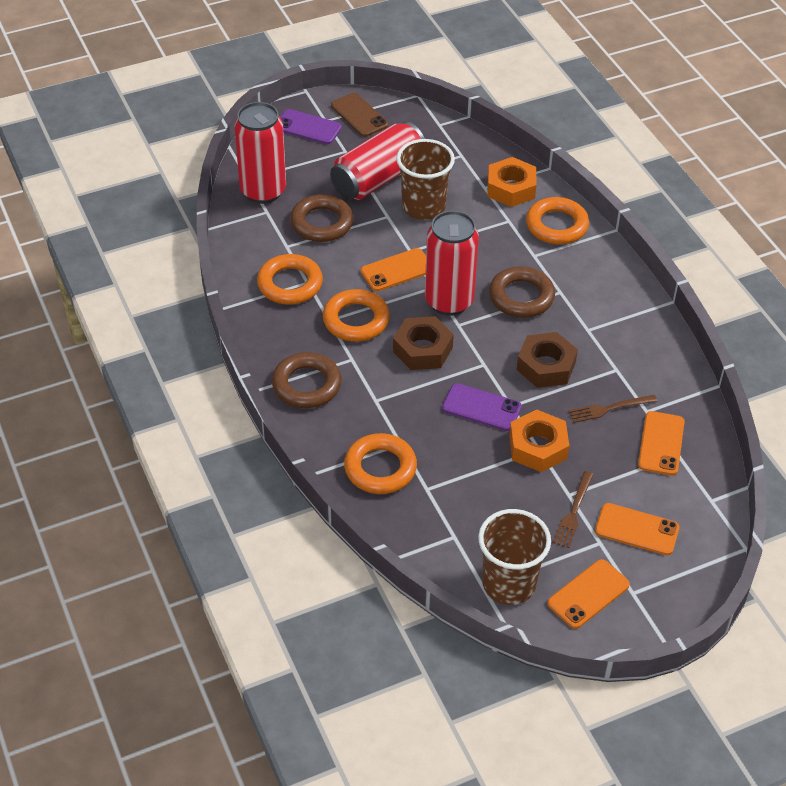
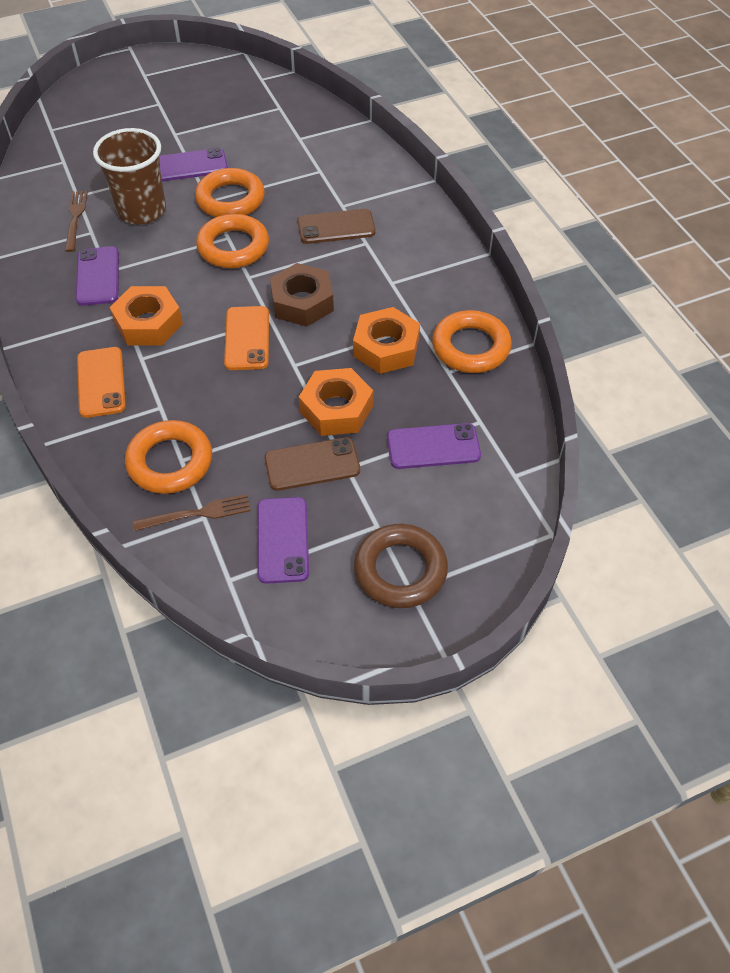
brown cup: [396,139,455,220] [478,509,551,605] = 2 -> [93,128,166,225] = 1
brown nut: [393,316,454,370] [517,332,578,388] = 2 -> [270,263,334,327] = 1
brown phone: [331,93,388,137] = 1 -> [264,437,360,491] [297,209,376,244] = 2
brown ring: [272,352,342,408] [290,194,354,242] [489,267,555,318] = 3 -> [354,524,448,608] = 1
orange nut: [487,157,537,207] [509,409,569,472] = 2 -> [110,286,183,346] [299,368,373,436] [353,307,420,374] = 3
orange phone: [361,248,426,291] [547,559,630,629] [595,503,679,555] [638,411,685,476] = 4 -> [77,347,126,418] [224,306,269,370] = 2
purple phone: [280,109,342,144] [442,383,522,431] = 2 -> [76,246,119,306] [160,148,228,182] [257,497,309,584] [387,423,481,469] = 4
red can: [234,102,286,204] [330,122,425,200] [425,210,479,316] = 3 -> none = 0

